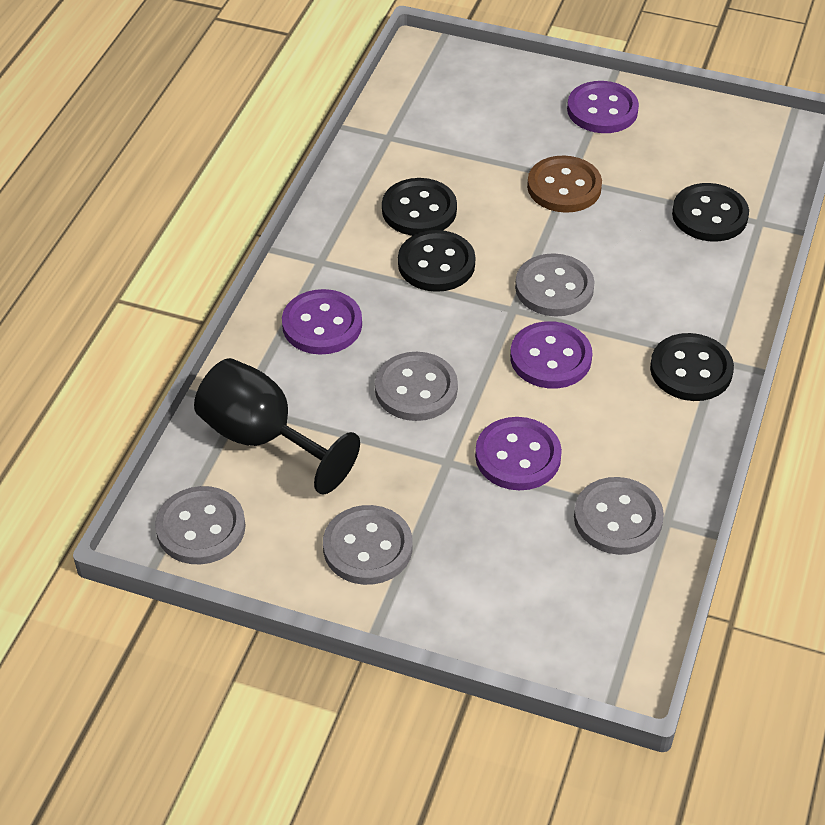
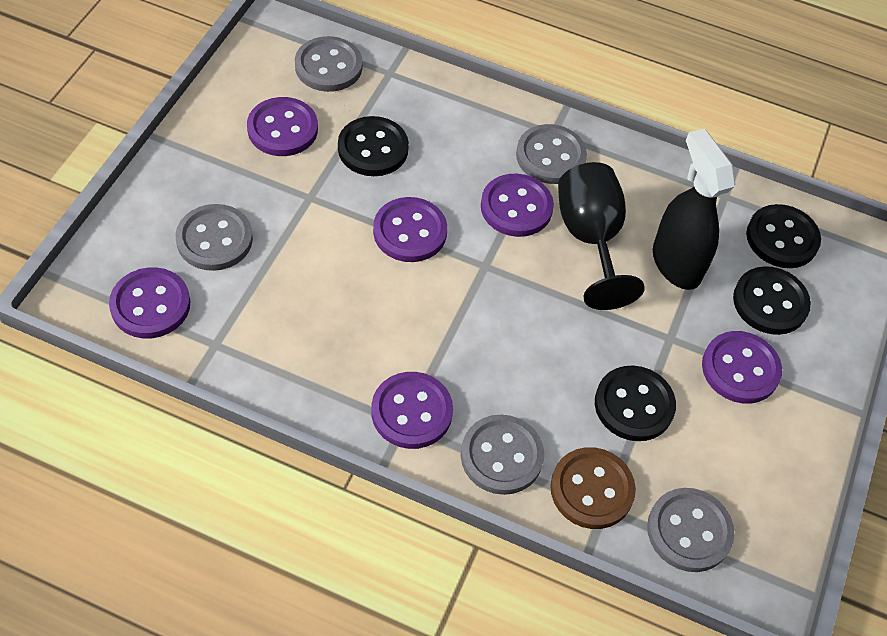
black spray bottle: none = 0 -> [653,129,736,290] = 1
purple button: [282,289,362,355] [475,417,562,490] [510,321,592,388] [567,81,639,133] = 4 -> [109,267,190,338] [247,97,318,156] [371,372,453,449] [373,197,447,262] [481,174,554,237] [702,331,782,404] = 6

